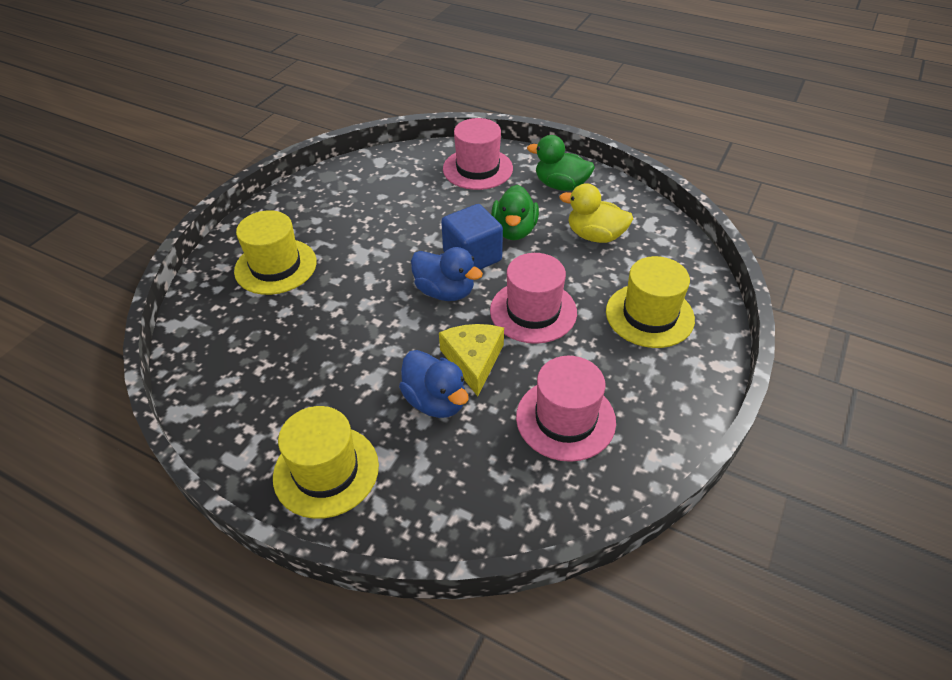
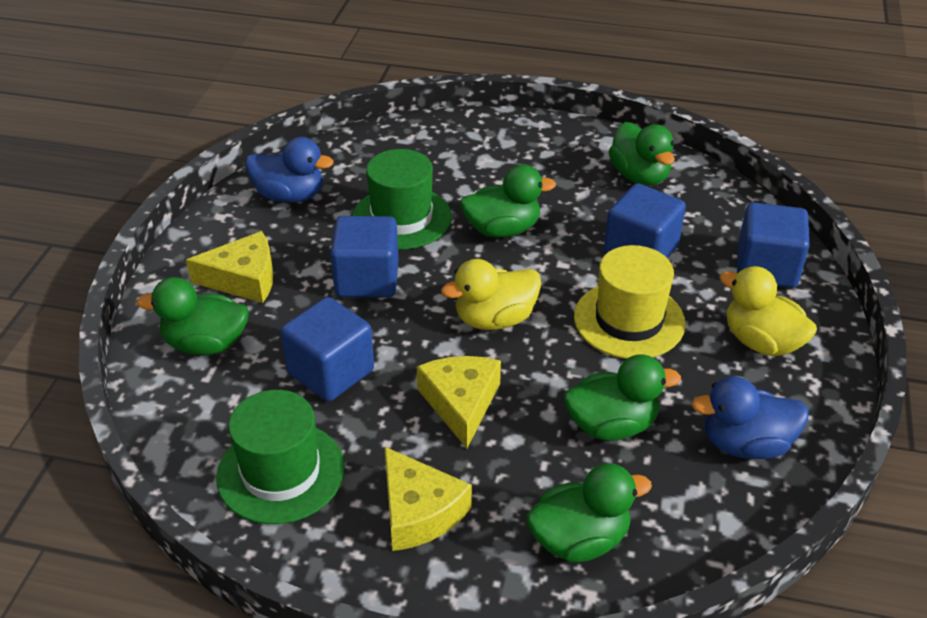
blue cube: [441,204,503,269] = 1 -> [280,297,374,401] [330,216,399,297] [604,183,686,258] [737,202,810,288] = 4
green duck: [491,185,539,240] [527,135,595,191] = 2 -> [137,277,249,355] [460,164,556,238] [526,463,652,562] [564,355,681,441] [609,122,675,186] = 5
green hat: none = 0 -> [216,390,345,524] [352,149,452,250] = 2
pink hat: [443,118,513,190] [490,253,577,344] [516,356,616,462] = 3 -> none = 0
yellow cheese: [439,324,504,396] = 1 -> [186,231,273,303] [384,446,472,551] [417,356,501,448] = 3
yellow duck: [559,183,633,243] = 1 -> [441,259,541,330] [719,266,817,356] = 2
yellow hat: [234,210,317,295] [273,406,379,519] [606,256,695,348] = 3 -> [574,245,686,359] = 1

